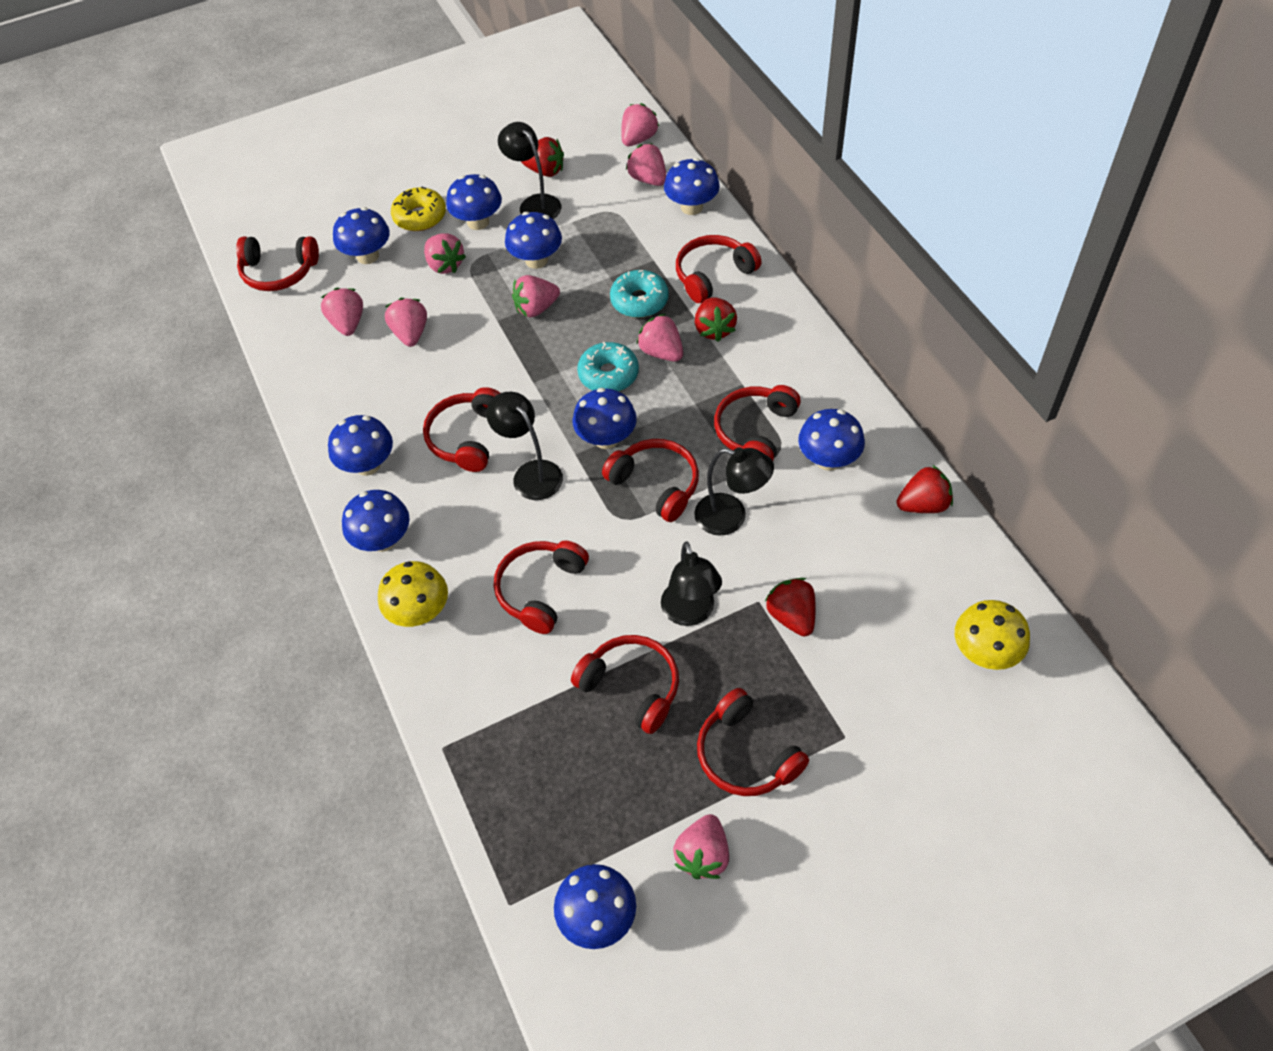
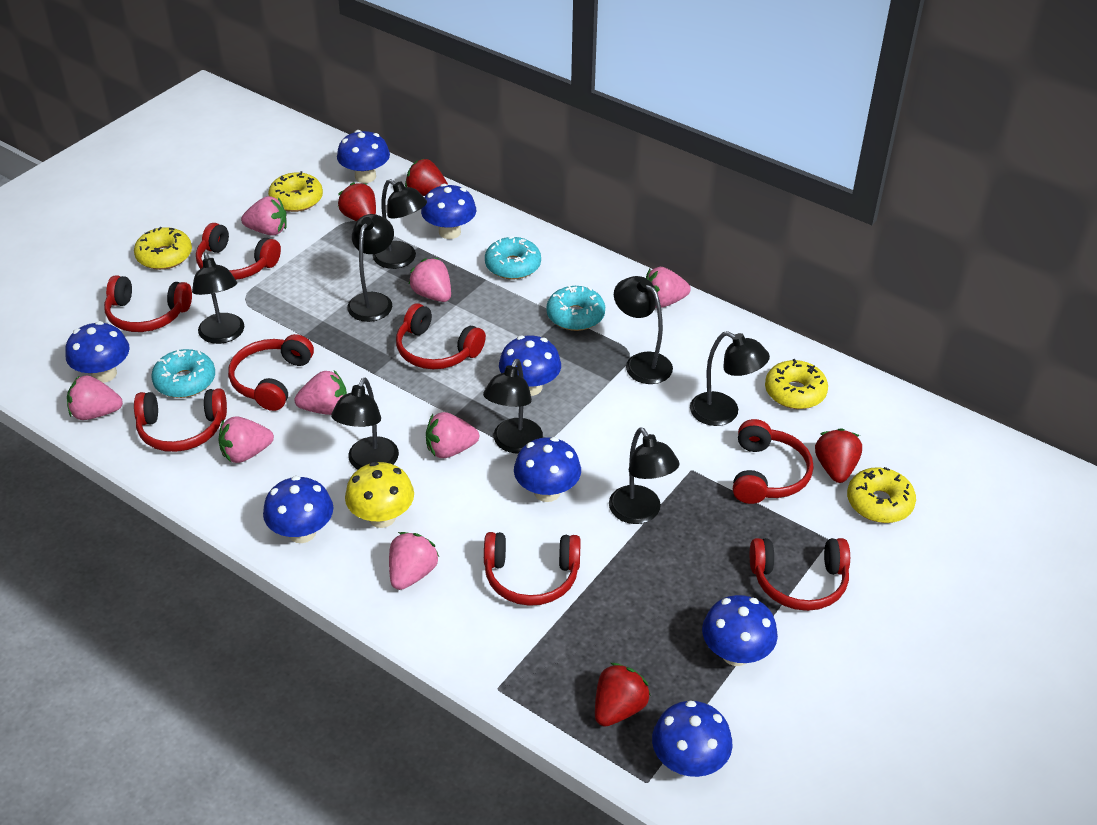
black lamp: [486,392,563,500] [498,122,561,219] [661,541,722,626] [694,447,774,536] = 4 -> [192,252,244,344] [331,378,399,470] [347,214,394,322] [373,179,427,269] [483,359,543,454] [609,428,680,524] [614,276,673,384] [690,331,770,426] = 8
blue mushroom: [328,415,393,476] [333,207,390,264] [342,490,410,552] [446,174,502,230] [505,212,562,269] [554,864,636,949] [573,388,637,449] [664,158,720,215] [798,409,865,471] = 9 -> [65,321,130,383] [263,476,333,543] [337,130,390,183] [421,184,476,239] [499,335,561,396] [514,437,581,502] [652,700,733,777] [702,595,778,666] = 8
turquoise donut: [577,342,639,391] [610,270,669,318] = 2 -> [151,349,215,398] [485,236,541,280] [546,286,605,331] = 3
yellow donut: [391,186,446,231] = 1 -> [134,227,192,270] [268,171,323,212] [765,359,828,409] [847,467,916,523] = 4
yellow mushroom: [378,561,448,627] [955,600,1030,670] = 2 -> [345,462,414,528] = 1

